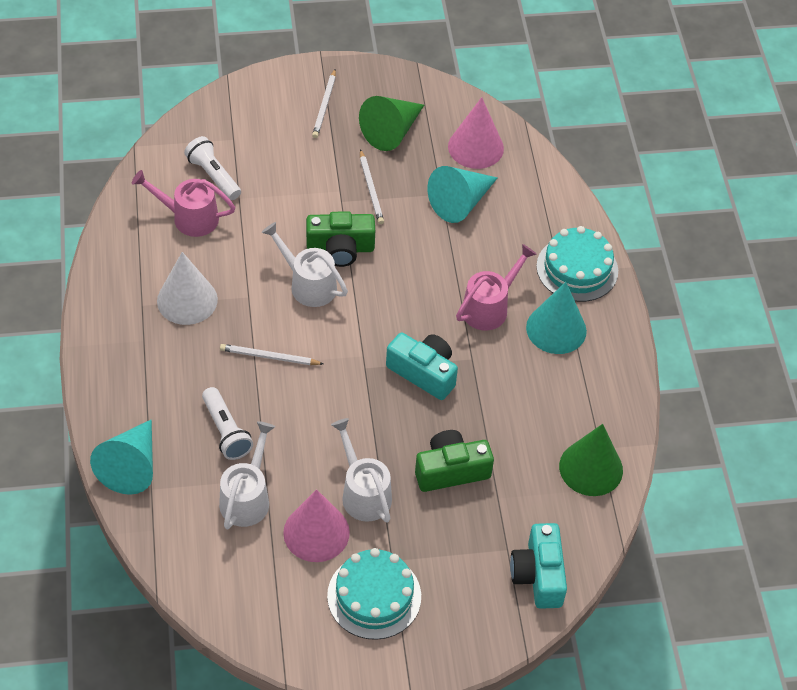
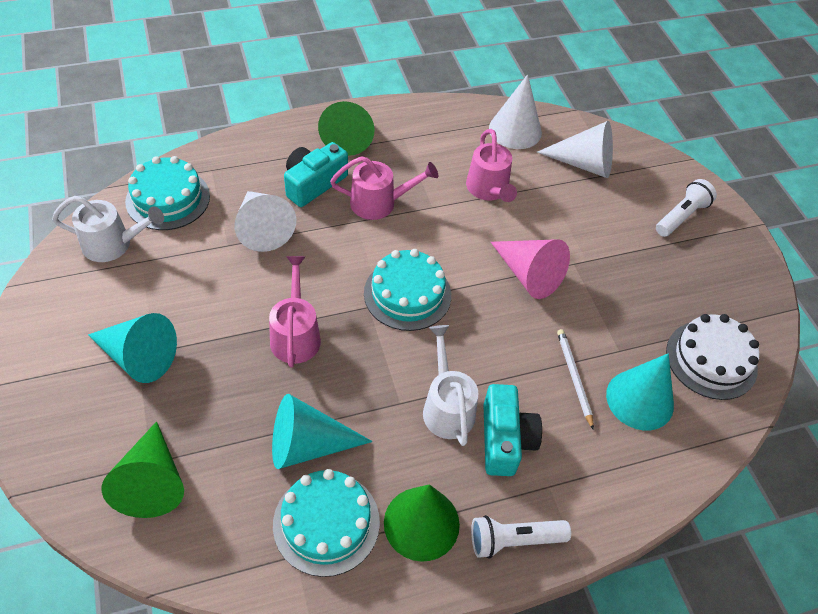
green camera: [306,211,375,267] [415,430,494,492] = 2 -> none = 0
green cone: [359,96,424,151] [559,424,623,496] = 2 -> [101,421,184,518] [318,101,374,156] [384,484,460,562] = 3
pink cone: [283,489,350,562] [448,97,504,169] = 2 -> [491,239,570,299] = 1
pink watering can: [132,170,235,237] [456,244,537,331] = 2 -> [269,256,321,367] [330,156,438,220] [466,129,517,202] = 3
turquoise cake: [327,548,421,640] [536,226,618,302] = 2 -> [125,156,210,230] [273,469,380,577] [364,249,451,331] = 3
white cake: none = 0 -> [666,314,759,400] = 1
white cone: [157,252,218,325] = 1 -> [235,191,296,252] [489,74,542,149] [537,121,613,178] = 3
white pencil: [220,344,324,365] [312,69,336,138] [360,149,384,224] = 3 -> [557,329,594,430] = 1
white watering can: [219,421,275,530] [262,222,348,307] [331,418,392,522] = 3 -> [52,196,164,262] [423,325,479,446] = 2

